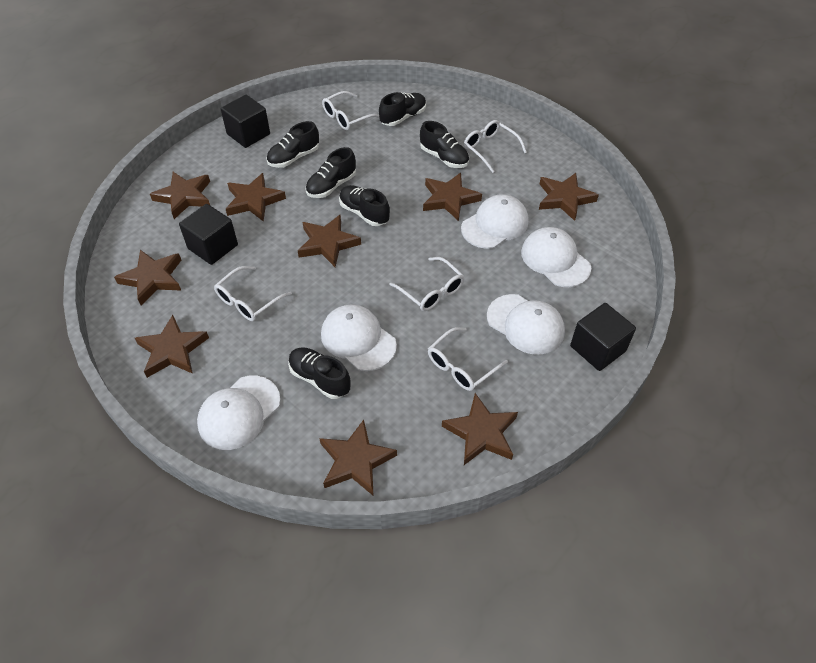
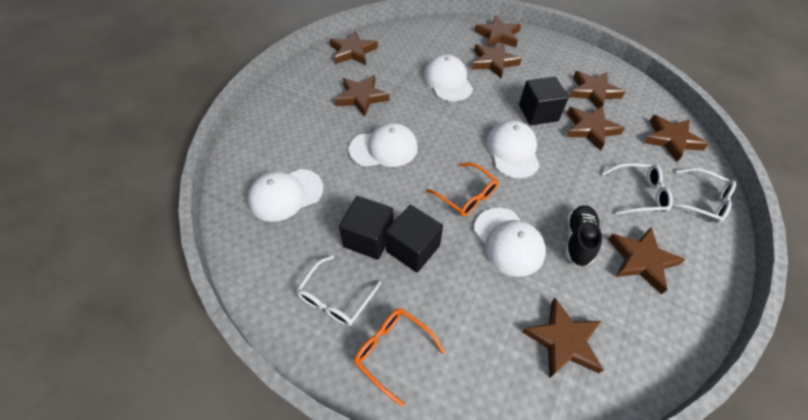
black shoe: [266,121,319,168] [288,347,350,399] [306,147,356,198] [339,185,390,226] [379,92,426,126] [420,121,469,168] = 6 -> [565,205,602,266] = 1
orange glasses: none = 0 -> [354,308,445,407] [426,163,499,217] = 2
white glasses: [214,266,292,321] [322,91,379,130] [389,257,465,311] [428,327,508,391] [464,120,527,173] = 5 -> [296,255,381,326] [603,163,673,215] [672,168,736,223] = 3

